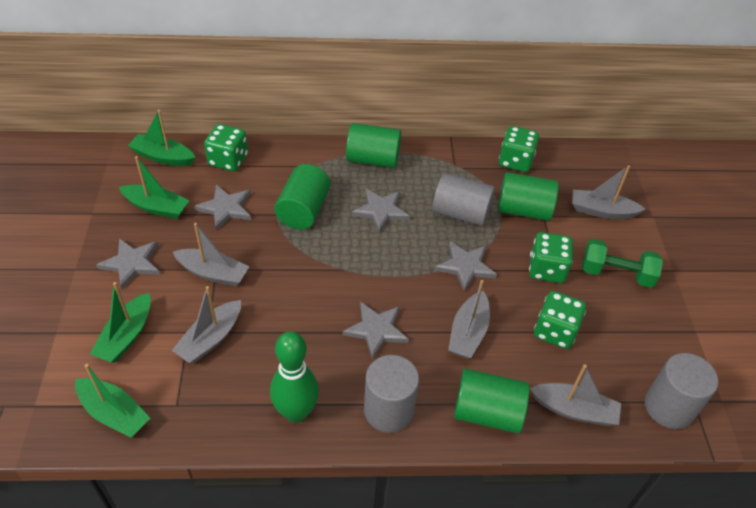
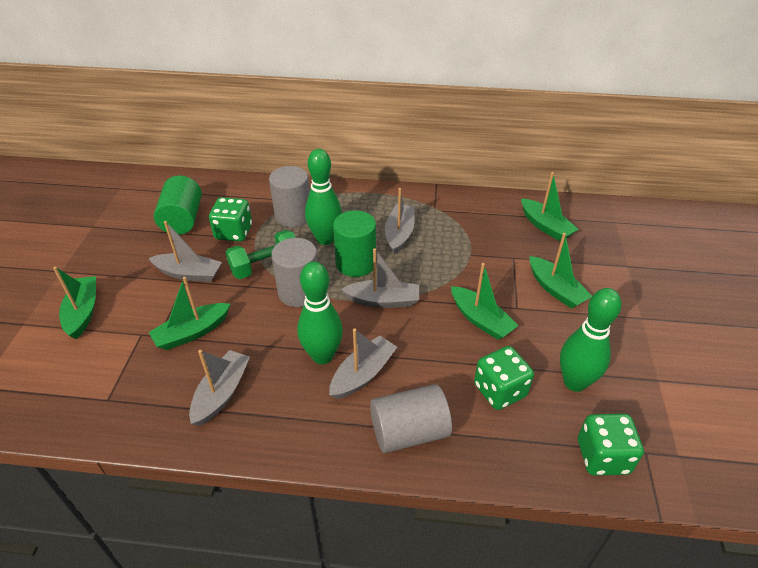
green boat: [75,364,150,437] [90,282,151,363] [119,156,190,219] [128,110,195,166] = 4 -> [53,267,96,339] [149,277,230,350] [451,263,518,340] [521,172,579,241] [530,233,592,309] = 5
green bowling pin: [270,331,319,423] = 1 -> [297,262,343,364] [305,149,342,245] [560,288,621,392] = 3
green cylinder: [274,164,331,230] [346,123,401,168] [454,369,530,433] [498,172,558,221] = 4 -> [154,176,202,235] [333,210,376,277] = 2
green dice: [204,124,248,171] [499,126,539,172] [529,232,573,283] [534,291,586,349] = 4 -> [209,197,252,242] [474,346,534,410] [578,413,644,476] = 3
grey star: [96,238,160,289] [194,185,251,230] [342,302,409,359] [352,189,410,233] [435,241,497,292] = 5 -> none = 0

